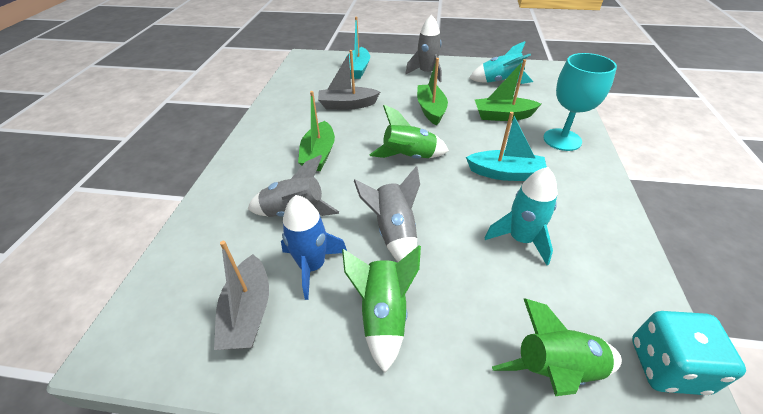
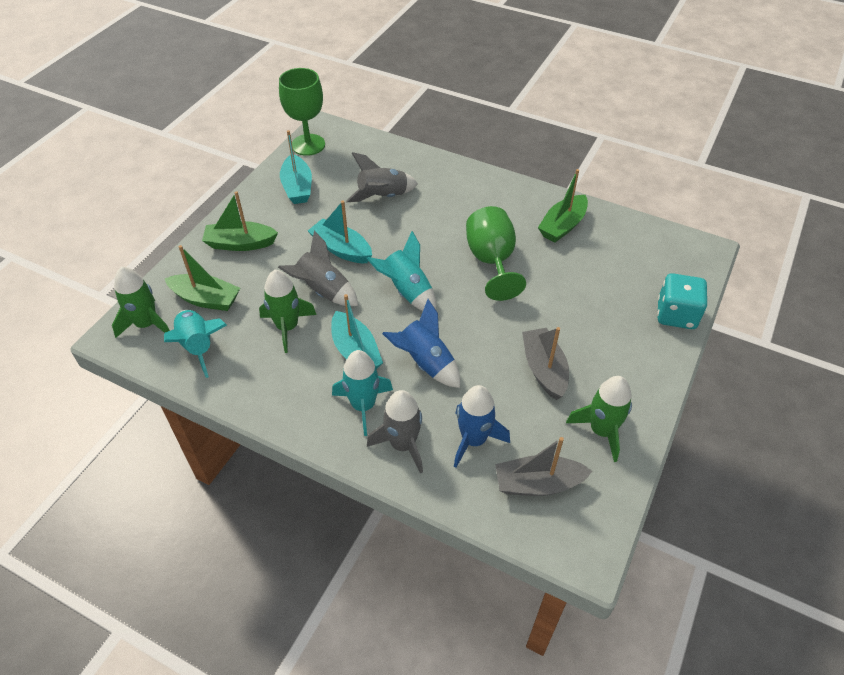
blue rocket: [281,195,347,300] = 1 -> [382,299,460,388] [454,385,510,468] = 2
green goblet: none = 0 -> [279,68,325,156] [466,206,526,301] = 2
turquoise boat: [345,17,370,79] [466,112,547,181] = 2 -> [280,130,312,204] [308,201,372,263] [331,294,383,369] = 3
turquoise goblet: [543,53,617,151] = 1 -> none = 0
turquoise rocket: [469,41,533,84] [485,167,558,265] = 2 -> [164,310,227,378] [332,350,393,436] [366,231,436,311] = 3

